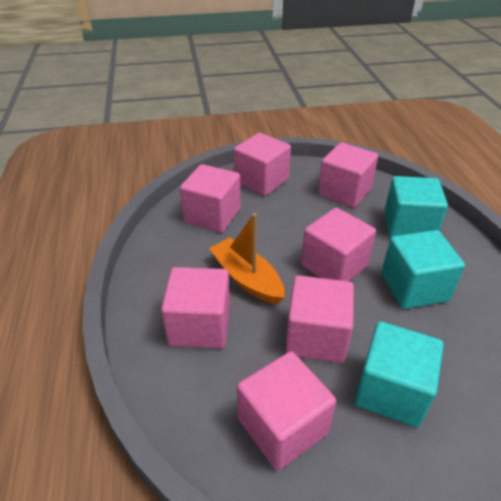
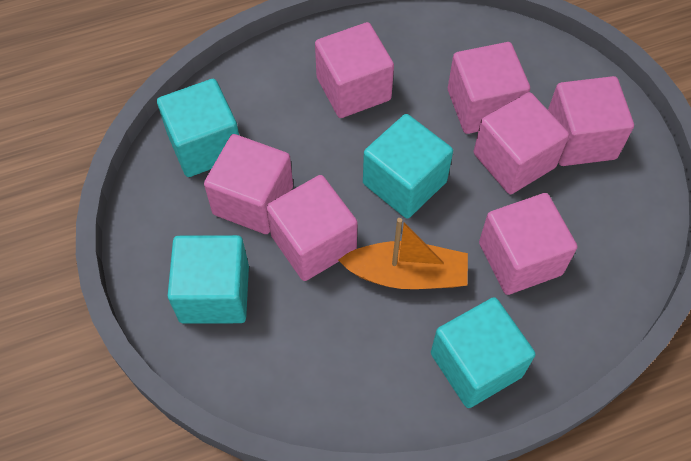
turquoise cube: [355,322,444,427] [381,230,465,309] [384,176,448,238] = 3 -> [157,79,239,177] [168,235,249,324] [363,114,453,218] [431,297,535,408] = 4

